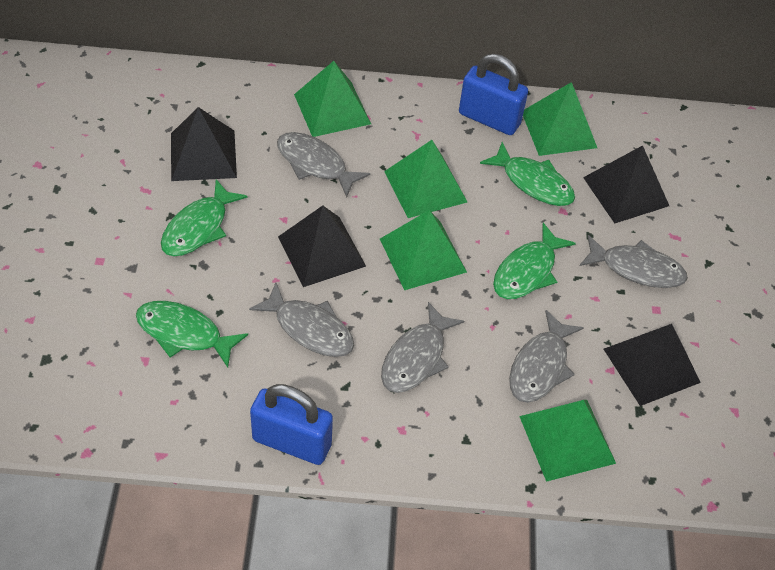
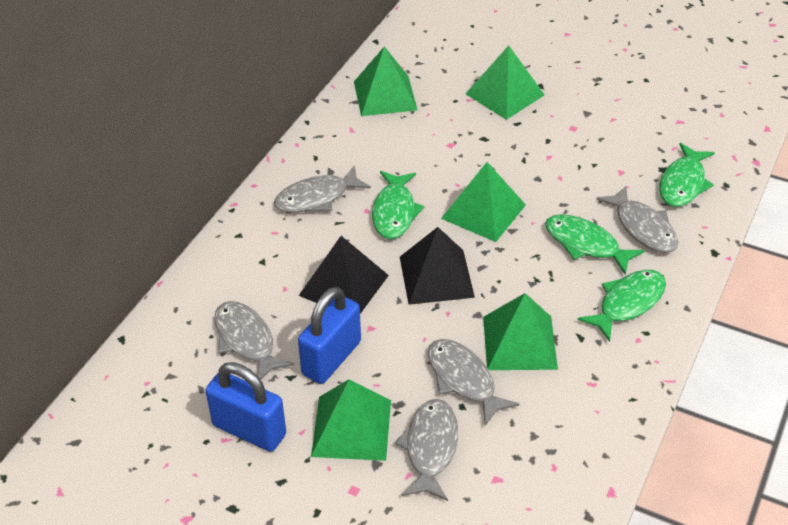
black pyramid: [171,107,237,181] [278,206,366,287] [583,145,669,224] [604,324,701,406] = 4 -> [299,236,389,314] [400,227,475,305] = 2

